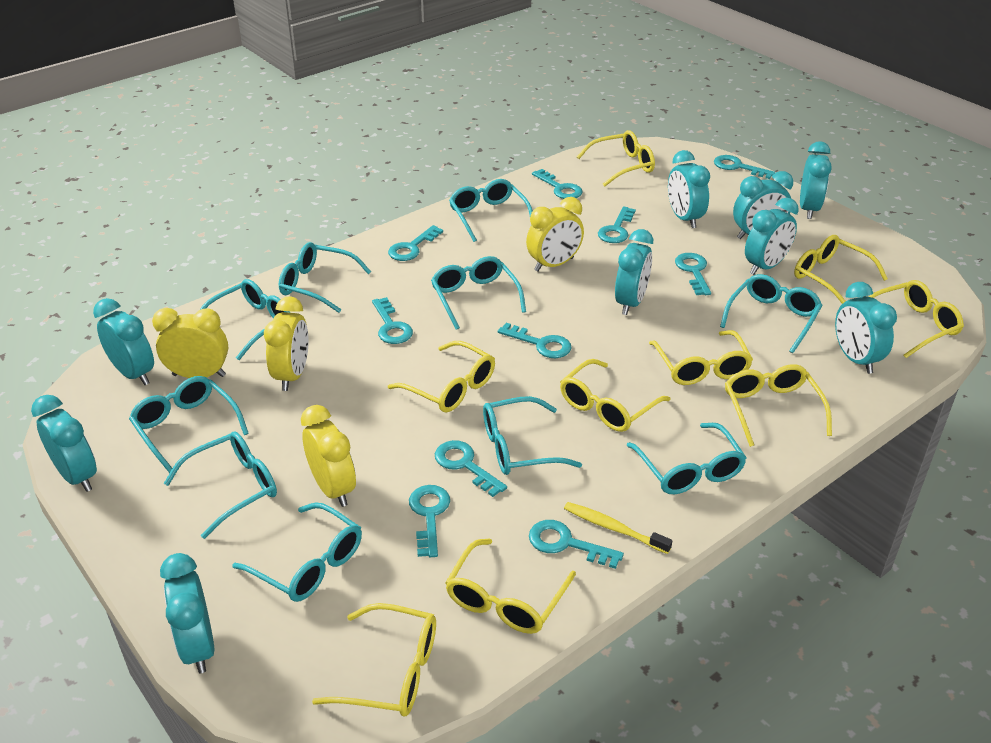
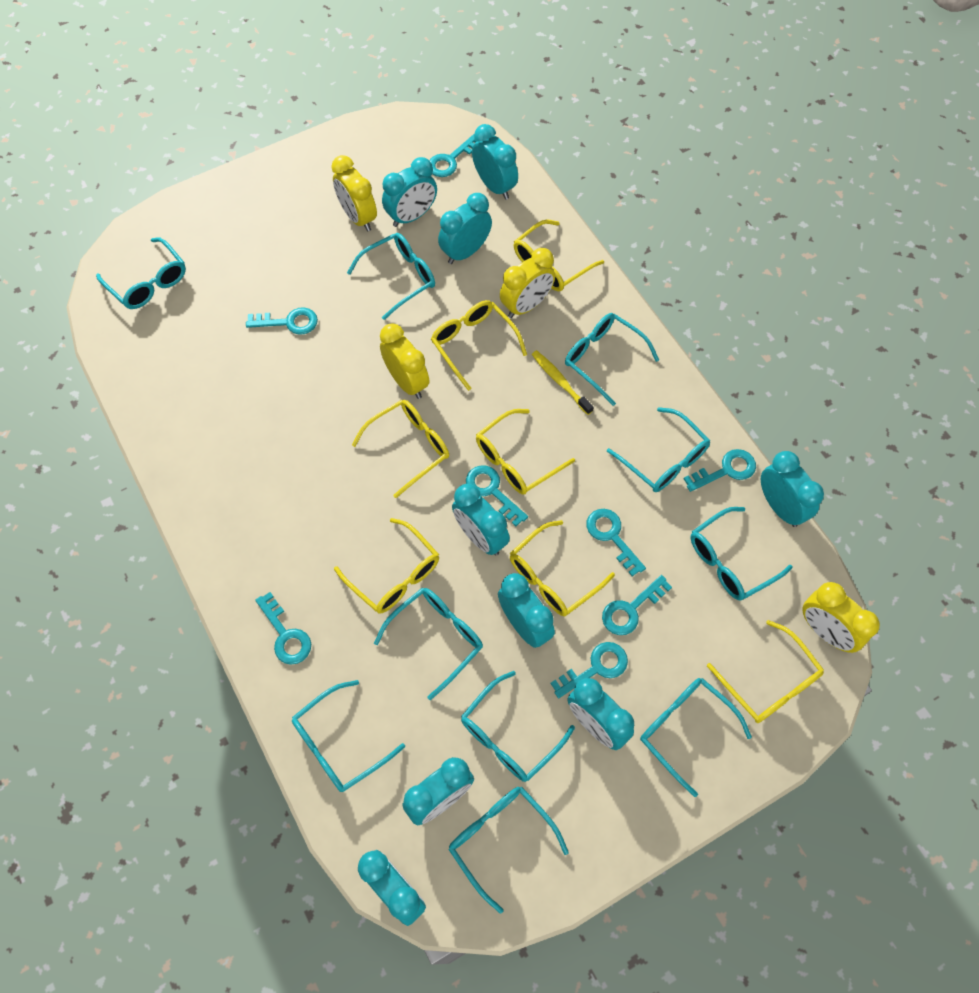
turquoise key: [372,297,413,344] [388,225,443,261] [409,485,450,557] [435,440,507,497] [498,323,572,358] [529,520,624,569] [532,169,582,199] [598,206,636,243] [675,253,711,295] [714,155,775,179] = 10 -> [246,307,318,335] [255,592,311,665] [429,134,477,177] [466,465,528,526] [550,642,628,698] [586,509,646,576] [602,575,672,635] [684,449,756,492] = 8
yellow glasses: [312,603,436,716] [388,341,495,413] [445,538,576,634] [560,359,671,432] [577,130,655,187] [649,330,753,385] [725,364,832,447] [794,235,888,304] [869,280,964,358] = 9 -> [334,518,439,614] [352,400,449,498] [431,300,527,391] [476,409,575,494] [510,520,615,616] [514,219,604,291] [707,620,824,723] = 7

